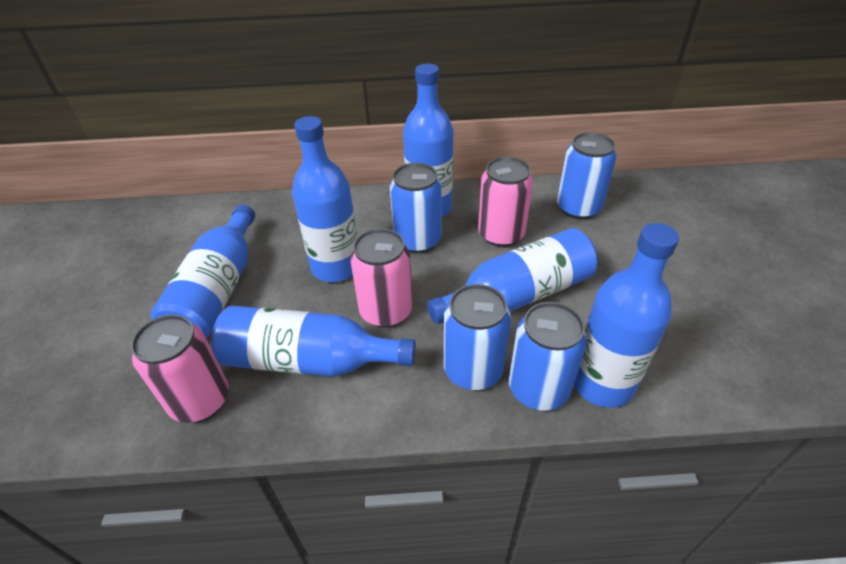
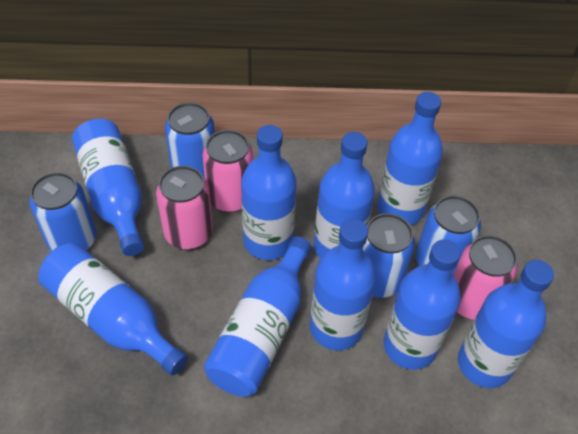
blue bottle: [151,204,255,339] [212,305,416,377] [292,116,358,282] [403,64,453,217] [427,228,597,324] [574,223,679,408] = 6 -> [38,243,188,376] [72,119,144,256] [204,236,312,397] [241,125,297,260] [310,219,376,350] [314,132,375,259] [377,92,443,225] [384,240,461,370] [458,260,554,388] = 9

